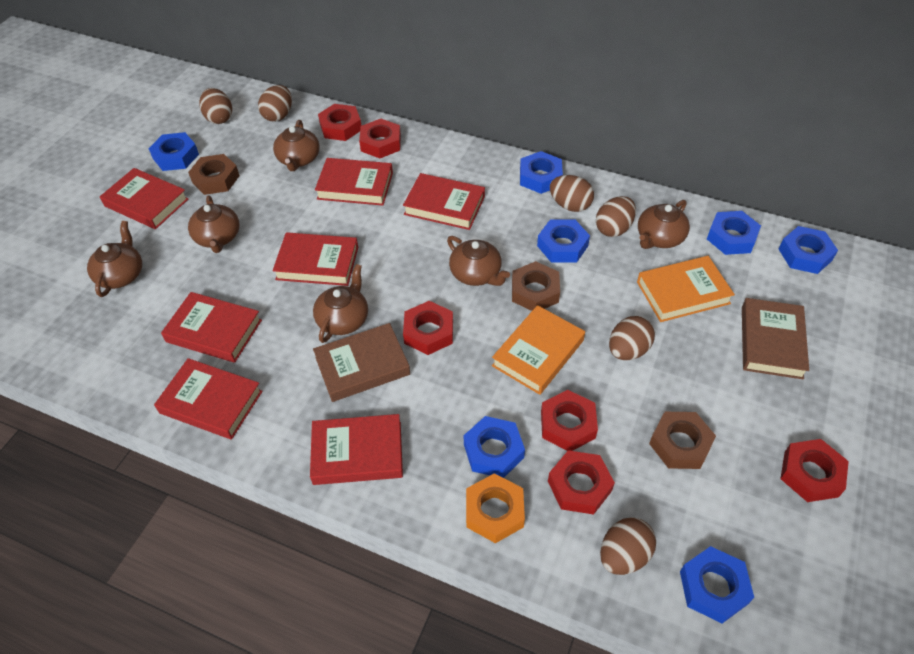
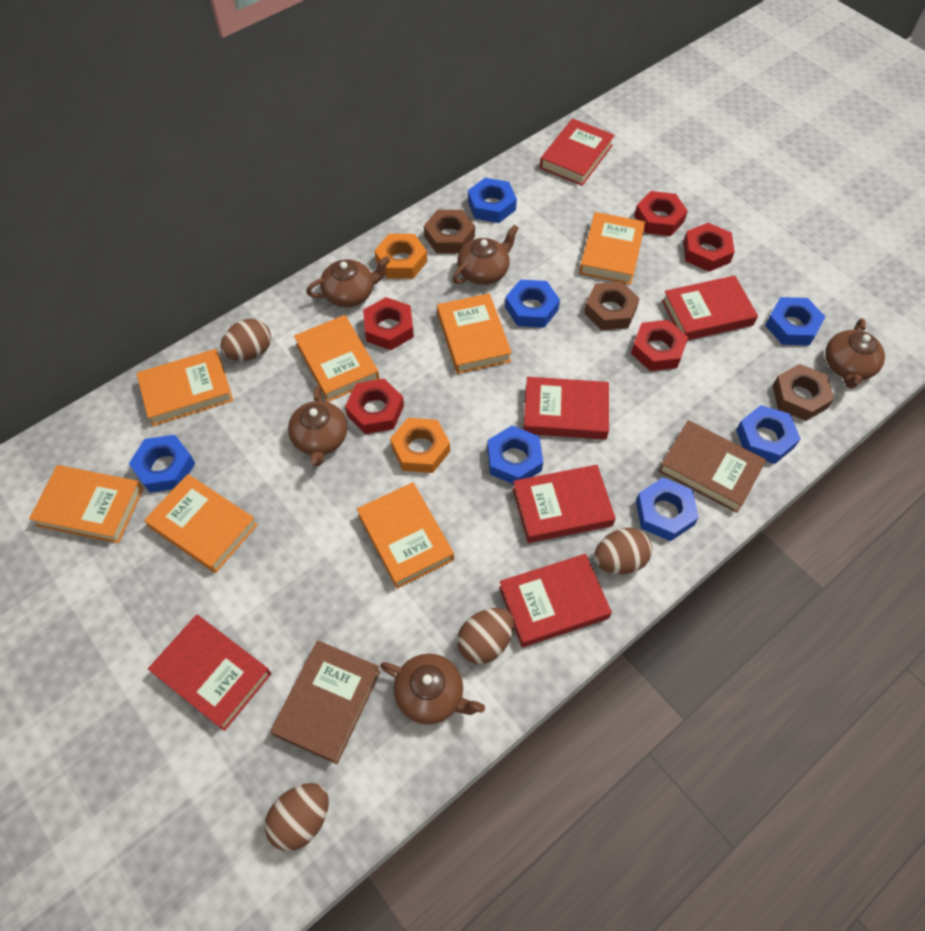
brown egg: [199,88,232,124] [258,85,292,122] [550,175,594,212] [596,196,636,237] [600,517,656,575] [609,316,655,360] = 6 -> [221,319,271,361] [265,783,329,851] [457,608,514,664] [594,528,652,575] = 4
brown teapot: [87,221,142,297] [188,195,239,253] [273,120,320,171] [313,264,368,343] [447,236,510,286] [638,200,690,249] = 6 -> [288,387,348,466] [306,256,390,307] [380,654,485,725] [452,224,519,285] [825,318,885,389] = 5
orange book: [492,305,585,395] [637,256,735,322] = 2 -> [29,465,143,543] [136,349,234,426] [144,474,258,573] [294,315,380,402] [357,482,454,589] [437,293,512,374] [579,212,646,285] = 7
orange nut: [466,473,525,543] = 1 -> [374,234,427,279] [390,418,450,473] = 2
red book: [100,168,188,229] [154,358,263,440] [161,292,262,363] [273,232,358,286] [310,414,403,485] [315,158,393,206] [403,173,485,230] = 7 -> [148,615,271,731] [499,554,612,647] [513,465,616,543] [524,377,609,440] [540,118,615,186] [662,276,758,341] = 6
red nut: [318,104,361,141] [359,119,401,158] [403,301,453,355] [541,390,598,451] [548,450,615,515] [781,439,849,502] = 6 -> [345,378,404,434] [363,297,414,350] [631,320,688,371] [634,191,688,236] [683,223,735,272] = 5

